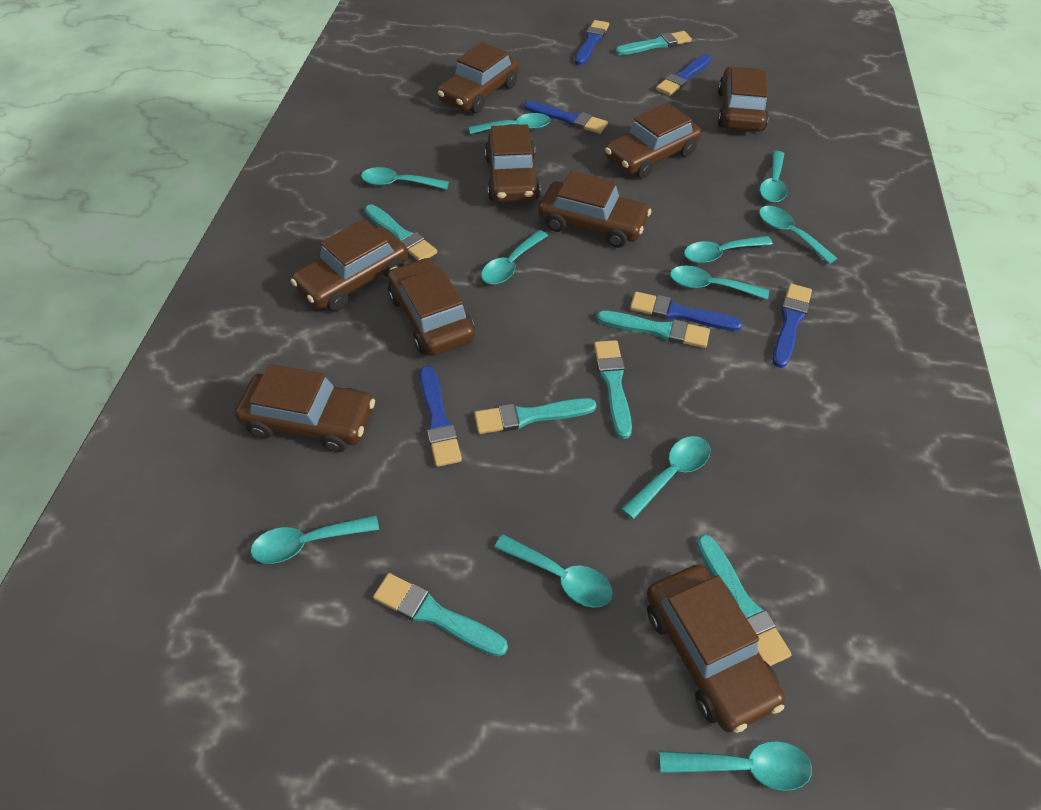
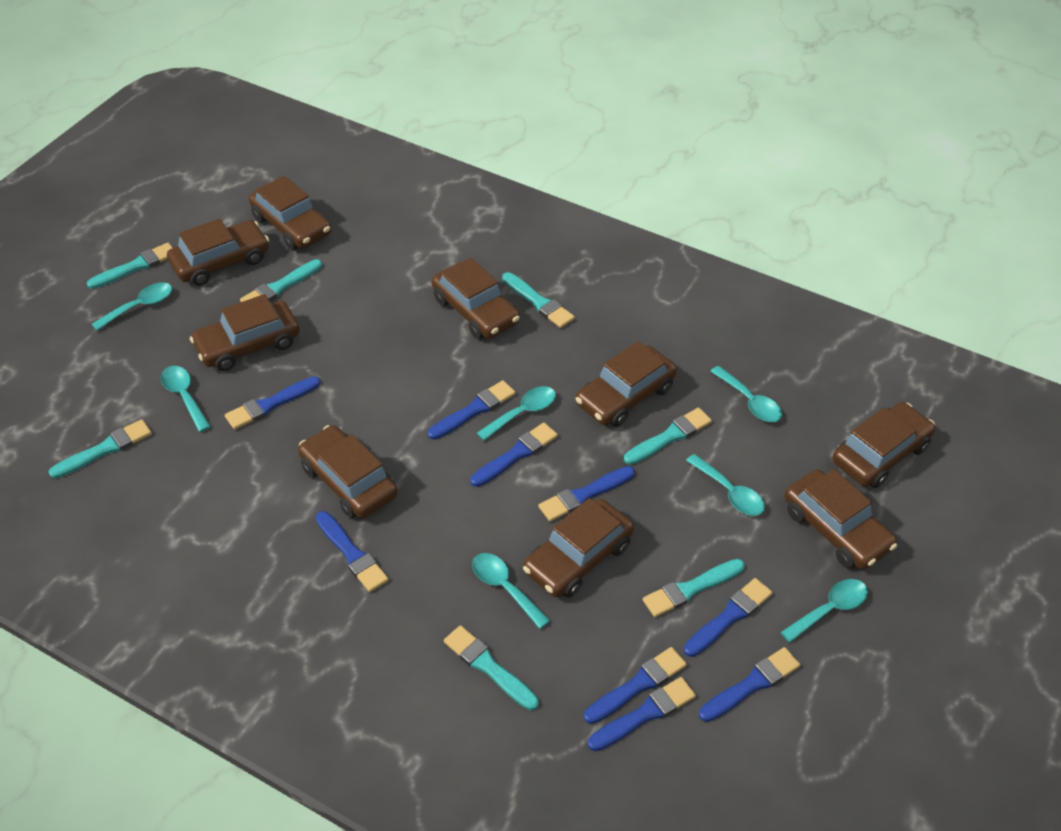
blue brush: [420,366,462,467] [524,101,608,134] [575,20,609,65] [630,292,743,331] [656,54,711,96] [772,284,812,368] = 6 -> [225,376,321,430] [316,511,389,592] [428,380,516,440] [471,423,558,487] [538,466,635,522] [584,647,687,724] [588,677,696,751] [684,578,772,657] [699,647,800,722] = 9
turquoise spoon: [251,515,379,564] [361,167,449,190] [469,113,550,134] [481,230,548,284] [494,535,613,608] [621,436,710,519] [659,741,812,791] [670,266,769,300] [684,236,773,263] [759,206,837,264] [760,151,787,203] = 11 -> [92,282,172,331] [161,366,211,432] [472,553,550,629] [477,386,556,441] [686,454,765,516] [710,366,782,422] [780,579,868,643] = 7

